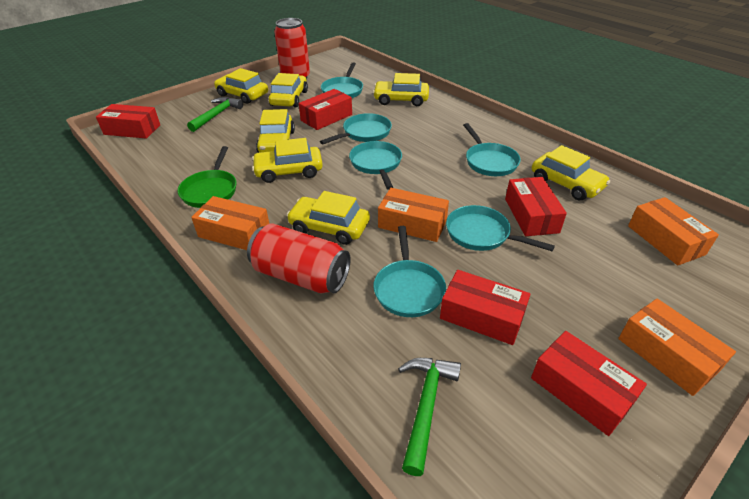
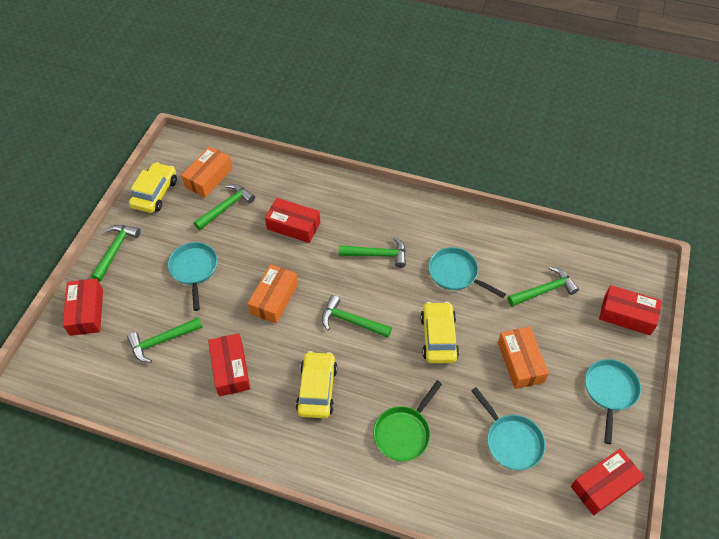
green hammer: [187,97,243,132] [398,358,461,476] = 2 -> [91,225,141,282] [127,317,203,363] [194,184,255,230] [322,295,392,338] [339,236,406,268] [508,266,579,306] = 6
orange box: [191,196,269,250] [378,188,449,242] [618,298,736,396] [628,197,719,265] = 4 -> [181,146,233,198] [248,264,298,324] [498,327,549,389] = 3
red can: [247,223,351,294] [274,18,310,79] = 2 -> none = 0
turquoise pan: [320,113,392,144] [321,62,363,98] [349,141,402,190] [373,226,446,317] [446,205,555,251] [463,123,521,176] = 6 -> [168,242,217,311] [429,247,506,298] [471,387,545,470] [585,359,641,444] = 4
yellow car: [214,68,268,104] [252,138,323,183] [256,109,295,153] [269,73,308,107] [287,191,370,245] [373,73,429,106] [532,145,610,200] = 7 -> [129,162,177,213] [296,351,337,418] [420,302,459,363] = 3

